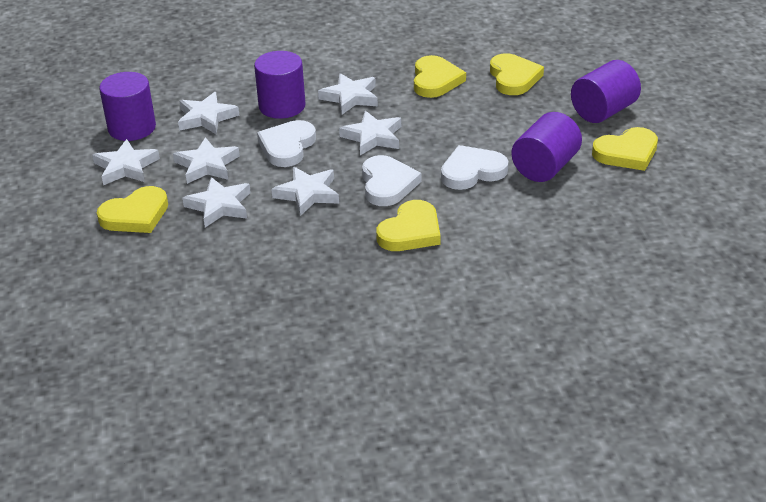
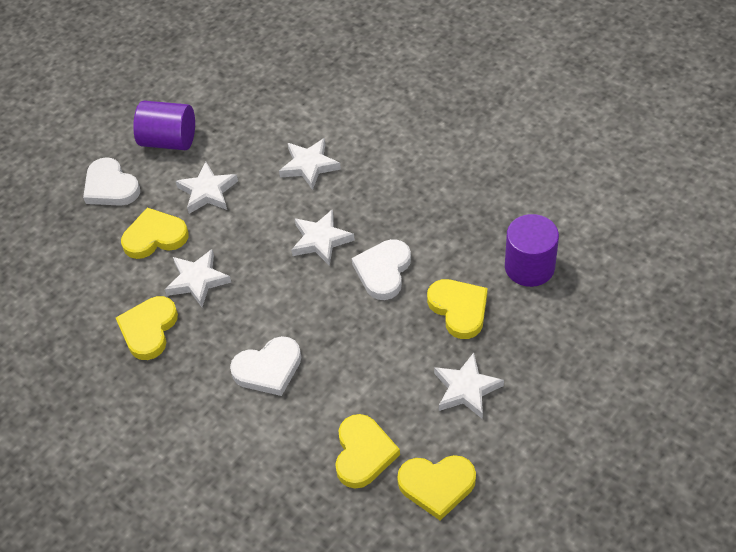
purple cylinder: [99,72,156,141] [254,51,306,119] [511,112,582,182] [571,60,641,123] = 4 -> [133,101,195,150] [505,214,559,287] = 2
white star: [92,139,160,185] [173,137,240,184] [178,92,239,134] [182,177,251,227] [271,167,339,216] [318,73,378,115] [339,111,401,156] = 7 -> [165,249,231,307] [175,162,238,214] [279,138,341,190] [291,209,355,266] [434,353,504,419] = 5

